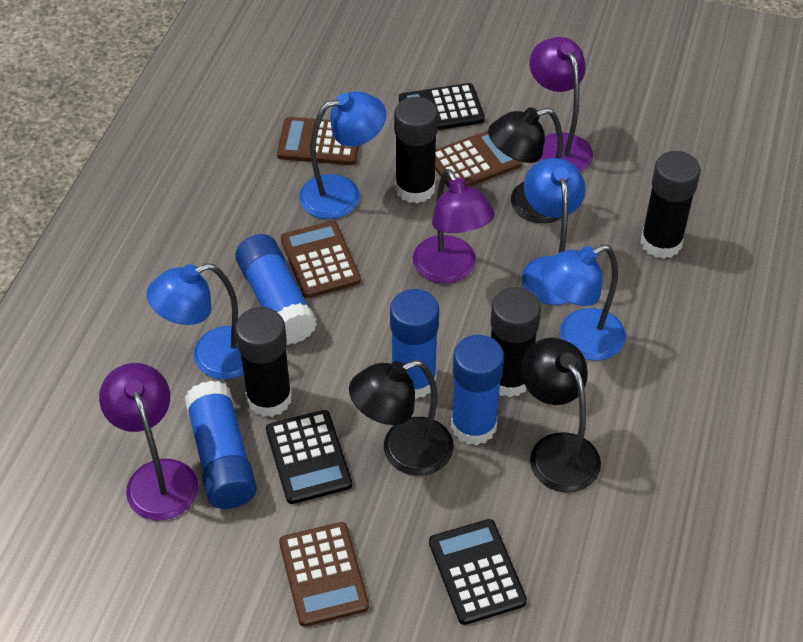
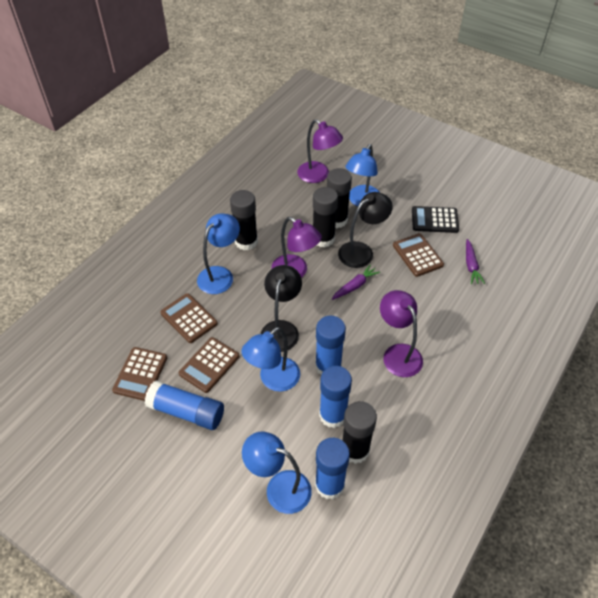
black calculator: [266,410,352,504] [399,83,485,130] [429,519,527,625] = 3 -> [412,206,459,233] = 1
black lamp: [349,360,454,476] [488,107,563,223] [521,338,601,493] = 3 -> [261,265,302,352] [338,192,393,268] = 2
purple carrot: none = 0 -> [332,264,380,300] [466,239,485,284] = 2

